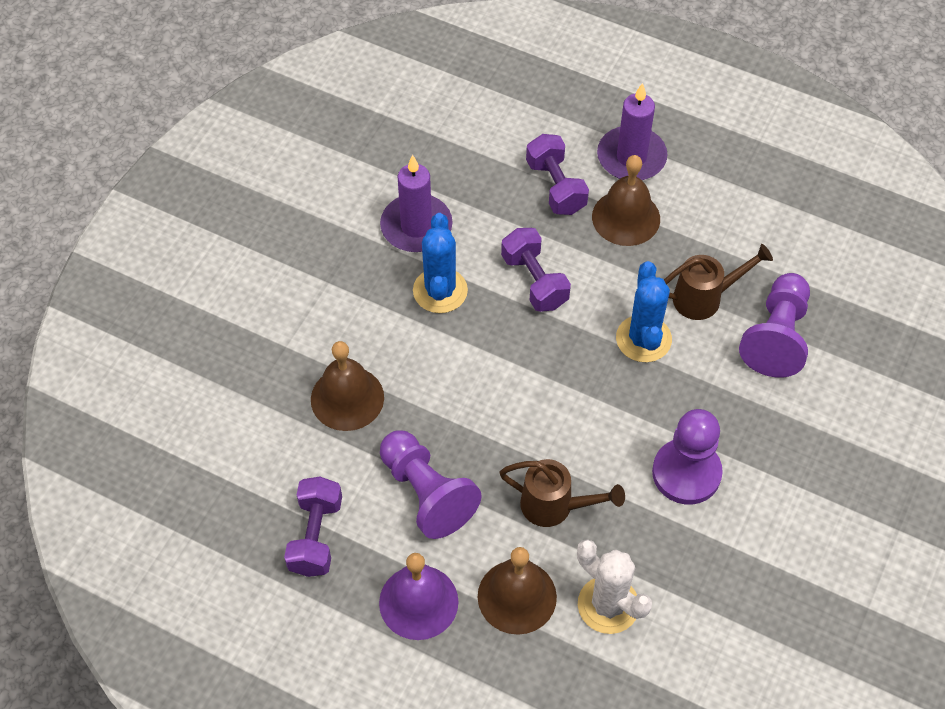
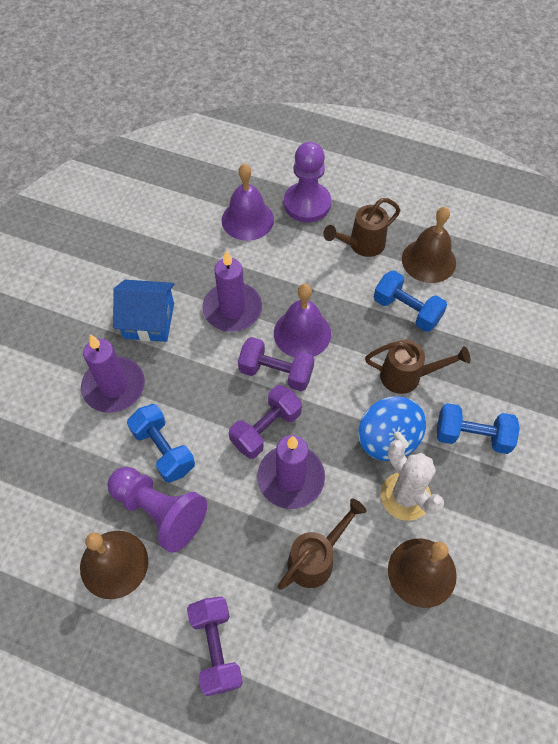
blue cactus: [413,213,468,313] [616,261,672,362] = 2 -> none = 0
blue dumbbell: none = 0 -> [127,404,195,483] [374,270,447,332] [437,403,520,454] = 3
blue house: none = 0 -> [113,280,175,342] = 1
blue spinning top: none = 0 -> [359,396,426,461] = 1
brown watering can: [499,459,625,527] [664,244,773,320] = 2 -> [278,499,366,590] [323,198,400,257] [365,340,471,394] = 3
purple bell: [379,553,459,640] = 1 -> [222,163,274,241] [274,284,331,357] = 2
purple candle: [380,155,453,252] [597,83,668,180] = 2 -> [81,334,145,413] [202,250,262,332] [257,435,325,509] = 3
purple pawn: [380,430,482,539] [652,409,723,504] [739,273,810,377] = 3 -> [107,467,207,553] [284,142,331,222] = 2

